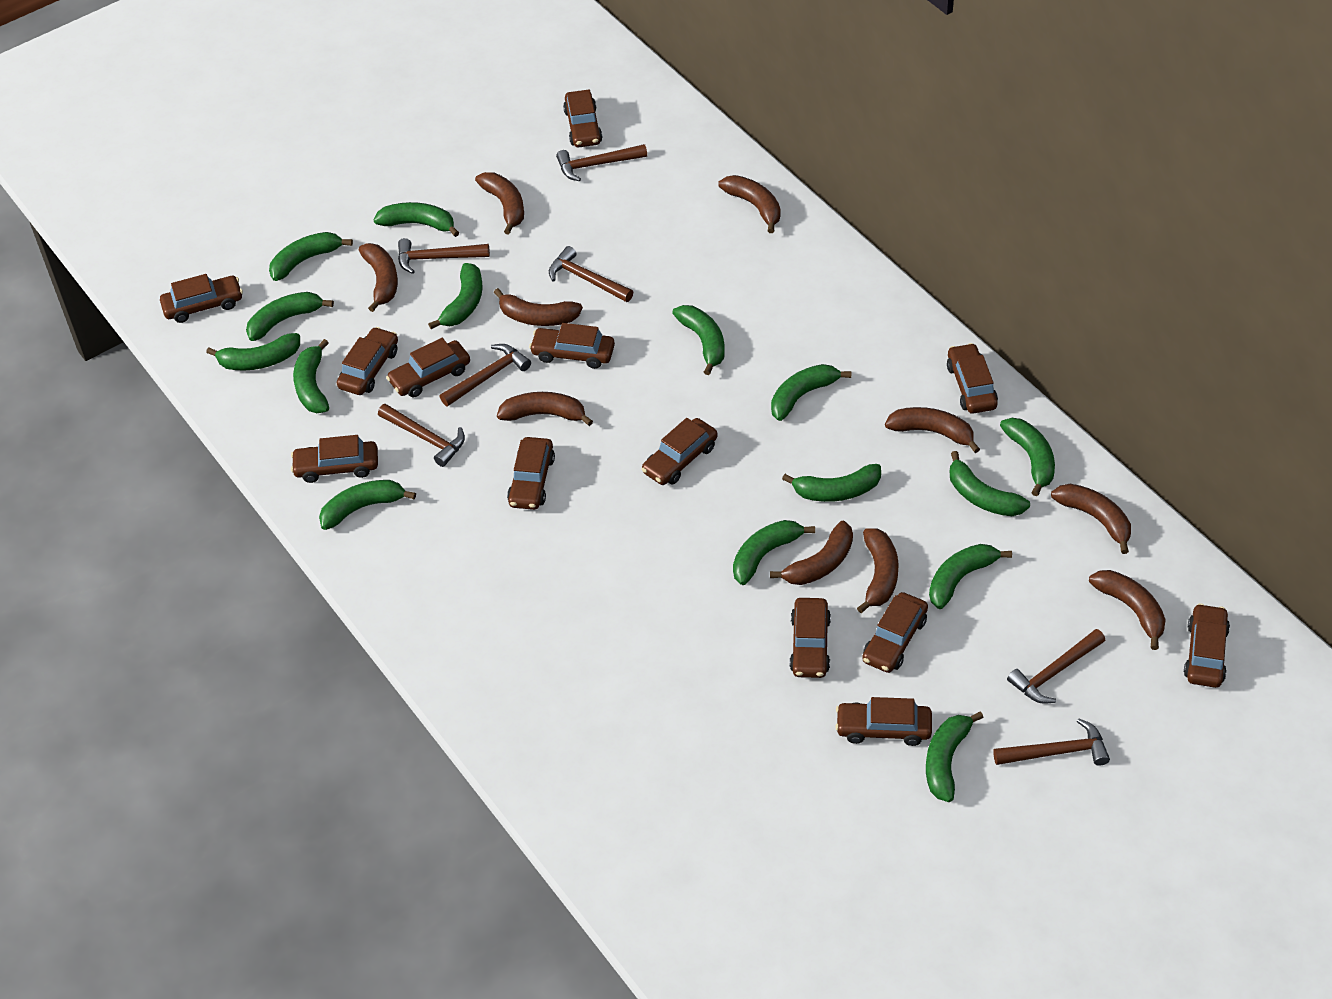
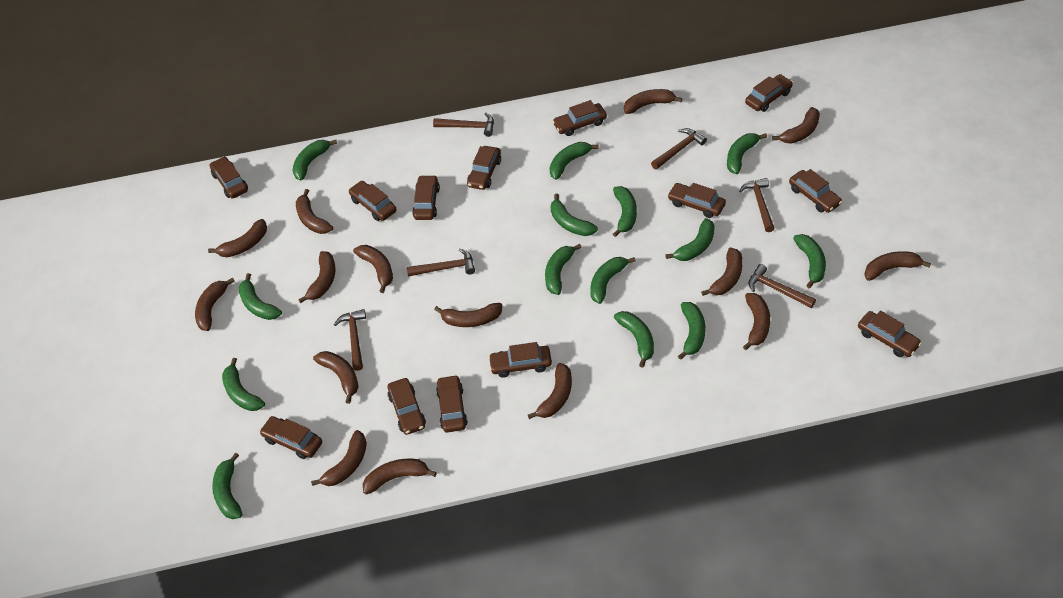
brown banana: [359,243,398,312] [475,172,524,235] [494,288,583,326] [497,392,593,426] [718,175,781,233] [770,521,853,585] [857,528,899,613] [885,407,980,453] [1051,484,1131,554] [1089,570,1166,650] = 10 -> [195,277,235,331] [208,219,267,257] [296,189,333,234] [298,251,335,303] [311,430,367,486] [313,351,359,404] [353,245,393,293] [363,459,437,494] [434,303,502,327] [528,363,572,419] [624,89,682,114] [701,247,743,296] [743,293,770,350] [772,107,820,144] [864,251,931,281] = 15
brown hammer: [378,404,465,467] [398,238,490,274] [440,344,531,406] [549,246,633,302] [556,144,647,181] [993,718,1110,766] [1007,629,1105,704] = 7 -> [334,309,366,371] [407,249,475,277] [433,113,494,137] [651,128,707,169] [739,178,775,232] [749,264,816,308] = 6
green banana: [206,333,300,371] [246,292,334,341] [269,232,353,281] [293,339,329,413] [319,480,416,530] [374,202,459,237] [428,263,483,329] [672,305,725,375] [733,520,815,585] [771,364,851,421] [782,464,881,502] [926,711,984,802] [929,544,1012,609] [949,451,1030,516] [1000,418,1055,496] = 15 -> [212,453,242,519] [222,358,265,411] [238,273,282,320] [293,140,337,180] [545,244,582,295] [549,142,599,180] [551,194,598,236] [590,257,636,304] [613,186,637,237] [614,311,654,368] [665,218,715,261] [678,302,705,360] [727,133,767,174] [793,234,826,289] = 14

